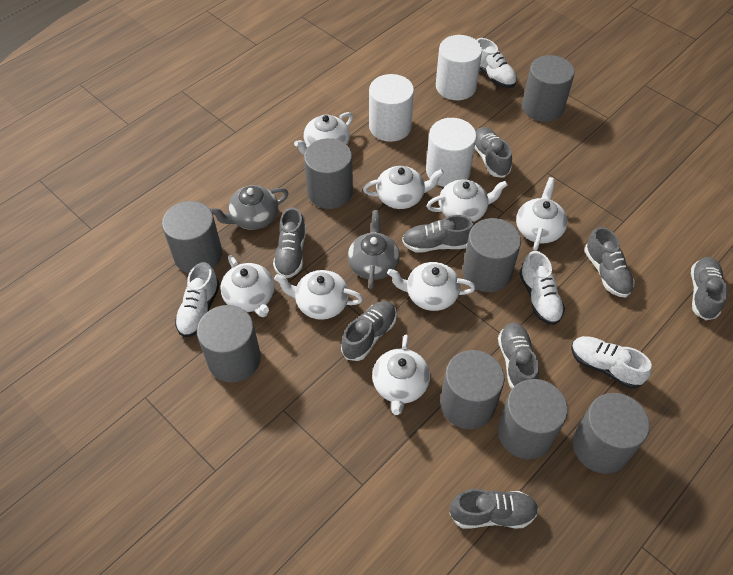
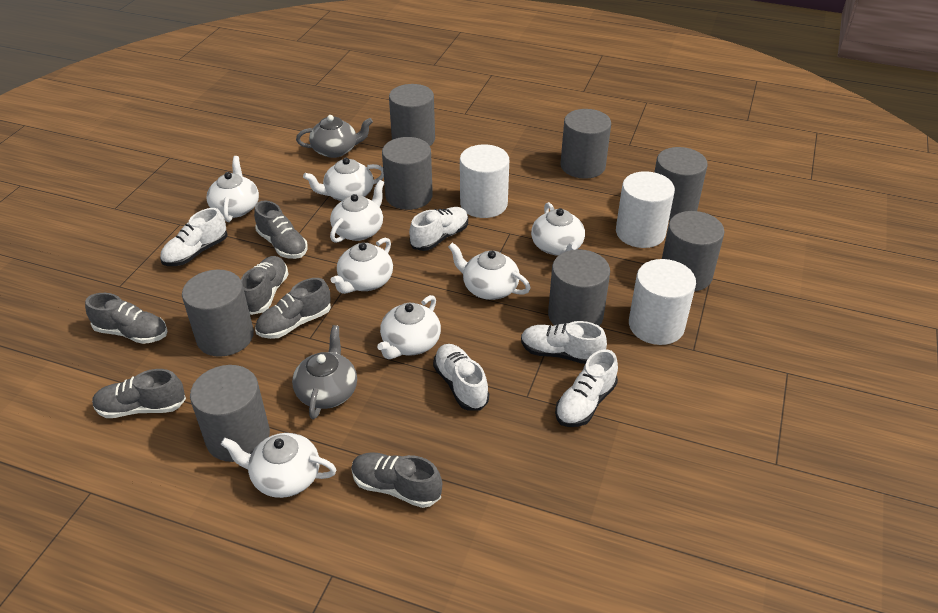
grey shoe: [273,207,306,278] [341,301,397,361] [402,215,474,253] [449,489,539,529] [475,127,512,178] [498,322,539,389] [585,227,635,297] [691,257,728,320] = 8 -> [85,293,168,344] [92,369,186,418] [241,256,288,315] [254,201,307,259] [255,278,331,339] [351,452,442,508] = 6
white shoe: [175,262,220,337] [477,38,517,88] [519,251,565,325] [571,336,652,389] = 4 -> [160,208,227,266] [409,207,468,251] [433,344,489,411] [521,321,607,364] [555,349,618,427] = 5

